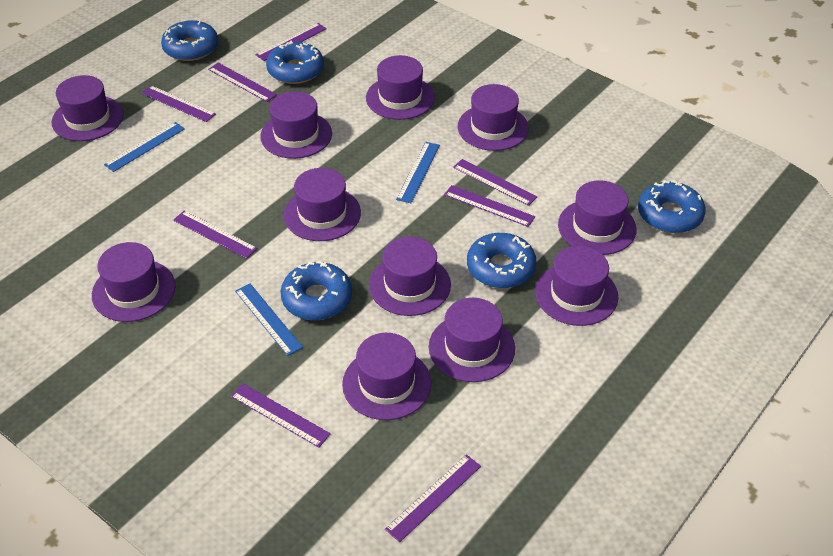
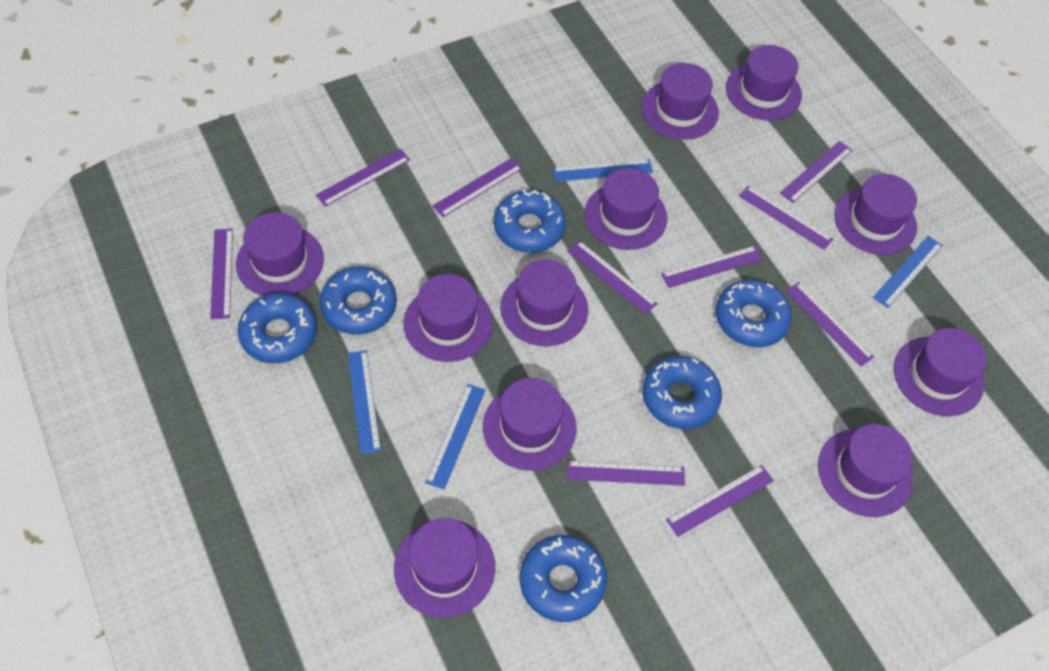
blue donut: [161,20,218,61] [266,41,324,84] [281,261,352,320] [467,233,536,288] [638,180,706,233] = 5 -> [237,293,317,363] [319,266,397,335] [494,189,566,253] [520,535,607,622] [642,356,722,429] [716,280,792,347] = 6
blue ruler: [104,122,185,172] [235,283,303,356] [396,142,440,203] = 3 -> [348,350,381,454] [425,384,486,489] [553,159,653,182] [873,236,943,308] = 4
purple ruler: [141,85,216,122] [173,211,257,259] [208,63,277,102] [231,383,331,448] [256,23,327,61] [385,454,481,542] [444,185,535,227] [453,159,538,206] = 8 -> [210,229,233,319] [316,149,410,207] [433,158,523,217] [567,240,658,315] [567,460,685,486] [661,246,763,288] [666,465,774,537] [739,185,833,250] [780,141,853,203] [786,282,874,366] = 10

